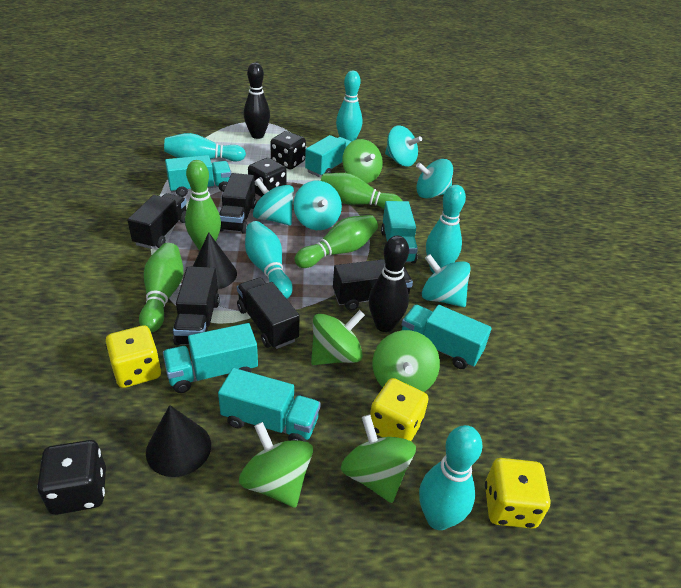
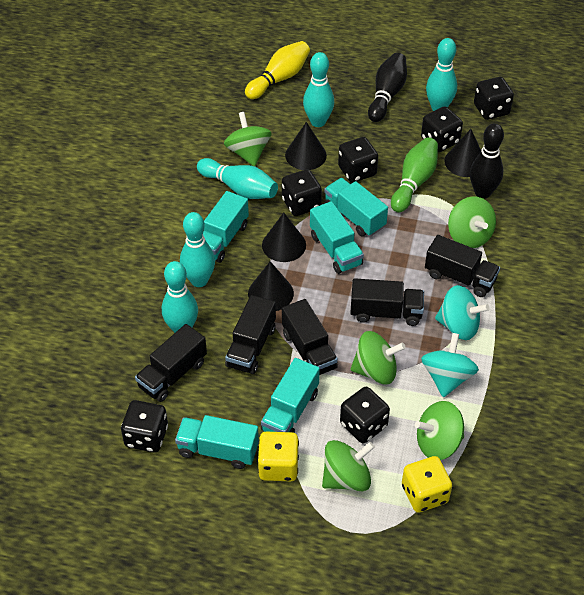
black cone: [146,405,211,477] [193,232,237,289] = 2 -> [248,261,294,311] [262,213,306,262] [285,122,327,170] [444,129,481,177] = 4
black dice: [37,440,106,515] [248,158,286,197] [270,131,306,169] = 3 -> [121,400,168,453] [282,169,322,216] [338,137,378,183] [340,387,390,443] [421,106,463,152] [474,77,514,120] = 6
green bowling pin: [139,243,183,332] [185,160,221,250] [294,215,378,268] [321,173,402,209] = 4 -> [391,137,438,212] = 1
turquoise spinning top: [253,178,294,225] [294,181,342,230] [385,126,422,167] [416,159,453,199] [422,254,471,307] = 5 -> [421,333,479,397] [435,285,490,340] = 2
turquoise truck: [163,323,258,393] [165,155,231,197] [218,368,321,442] [305,135,352,177] [381,201,418,264] [402,305,492,369] = 6 -> [175,415,259,469] [203,191,249,263] [261,358,320,433] [310,201,364,274] [324,178,388,237] = 5
yellow bowling pin: none = 0 -> [245,41,310,99] = 1
yellow dice: [105,325,161,388] [370,378,428,441] [485,458,550,529] = 3 -> [257,432,299,481] [402,456,452,513] = 2

